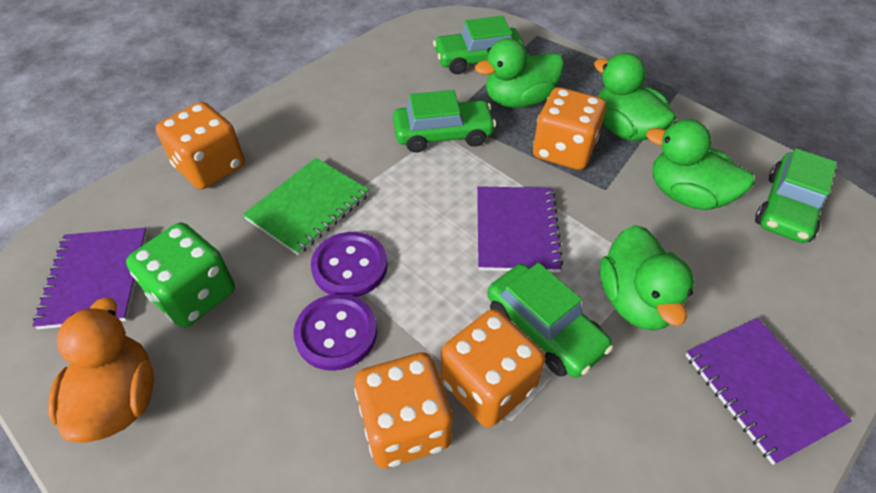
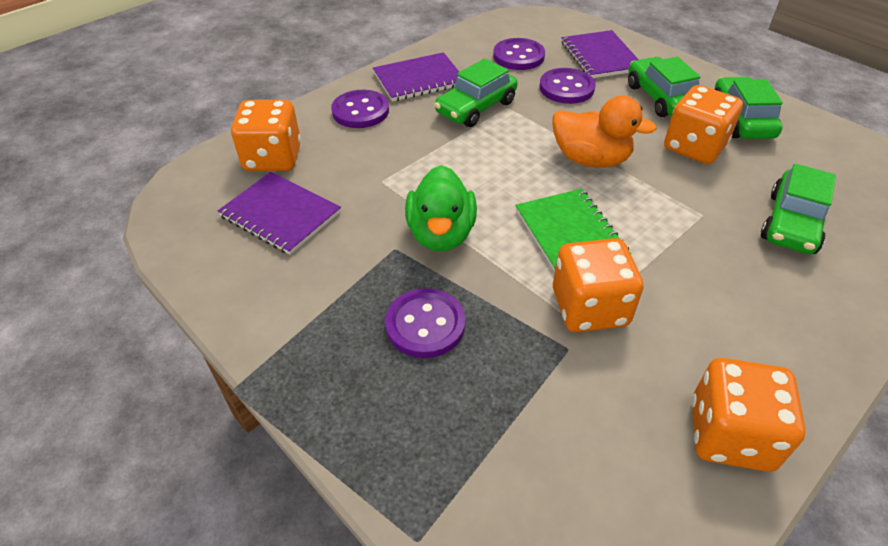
green dice: [126,222,235,328] = 1 -> none = 0
green duck: [475,38,564,108] [594,53,676,141] [600,225,694,331] [646,119,755,210] = 4 -> [405,165,477,252] = 1
purple button: [294,294,377,371] [311,232,387,297] = 2 -> [331,90,389,128] [385,288,465,358] [493,38,545,70] [540,68,596,104] = 4

